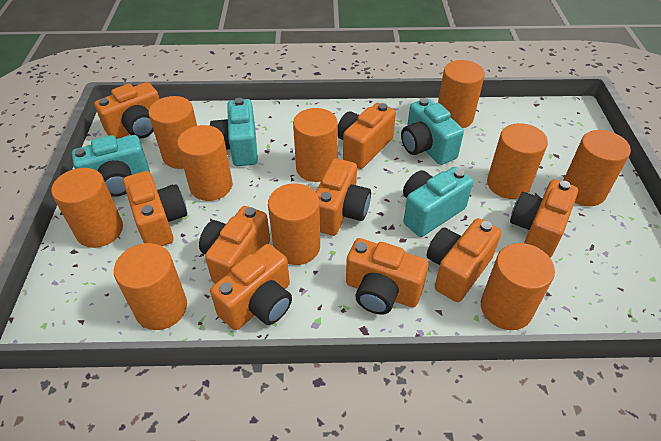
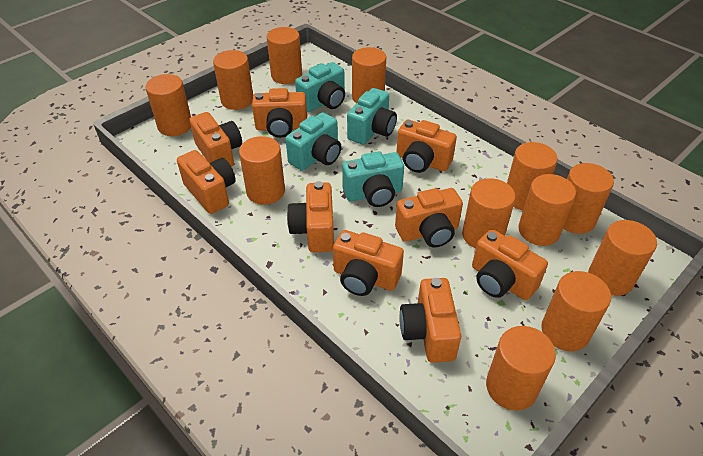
orange cylinder: [51,168,123,248] [114,243,187,330] [148,96,197,169] [177,125,233,201] [268,183,320,265] [293,108,338,182] [438,60,485,128] [481,243,555,330] [487,123,548,199] [563,130,631,206] = 10 -> [145,74,191,136] [213,50,253,110] [239,136,285,205] [267,27,302,84] [352,47,386,103] [462,178,516,249] [486,326,556,410] [507,142,558,210] [518,174,576,246] [541,271,611,351] [563,163,614,234] [588,220,657,296] = 12

